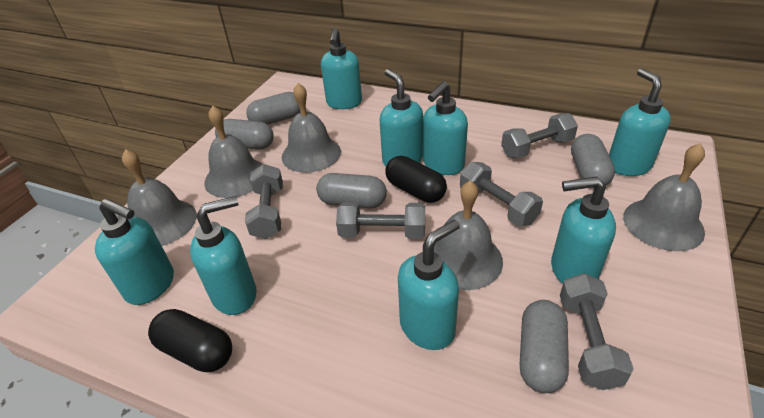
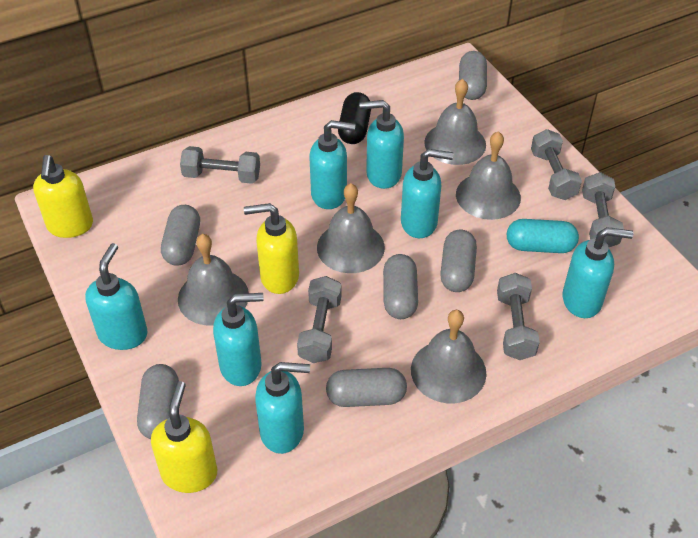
black capsule: [148,309,232,372] [385,156,447,203] = 2 -> [338,92,371,144] = 1
grey capsule: [215,119,274,150] [246,92,300,125] [316,173,387,208] [520,300,569,393] [571,134,615,188] = 5 -> [137,364,179,439] [161,205,200,266] [326,368,407,407] [383,254,418,319] [440,230,477,292] [459,51,487,100] = 6
turquoise capsule: none = 0 -> [507,219,579,253] = 1
turquoise soap dispenser: [95,199,174,305] [190,196,257,315] [321,28,362,109] [379,69,423,166] [398,220,460,350] [423,81,468,175] [551,176,616,284] [609,68,671,176] = 8 -> [85,243,147,350] [213,293,264,386] [255,362,310,454] [309,120,355,209] [359,100,404,189] [401,149,454,238] [562,227,633,318] = 7
yellow soap dispenser: none = 0 -> [33,155,93,238] [151,381,217,493] [244,203,299,294] = 3

